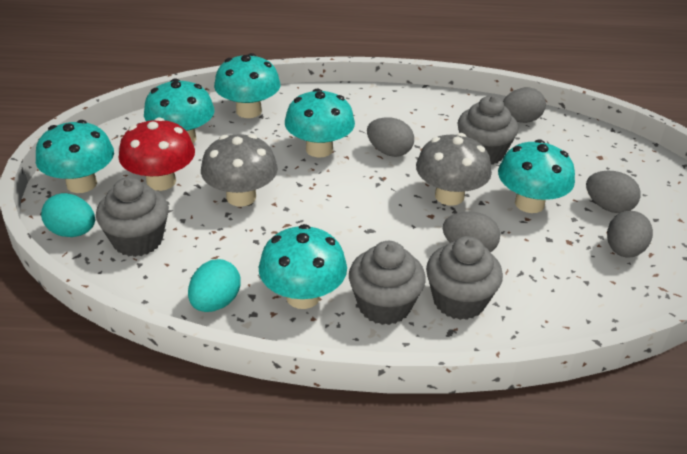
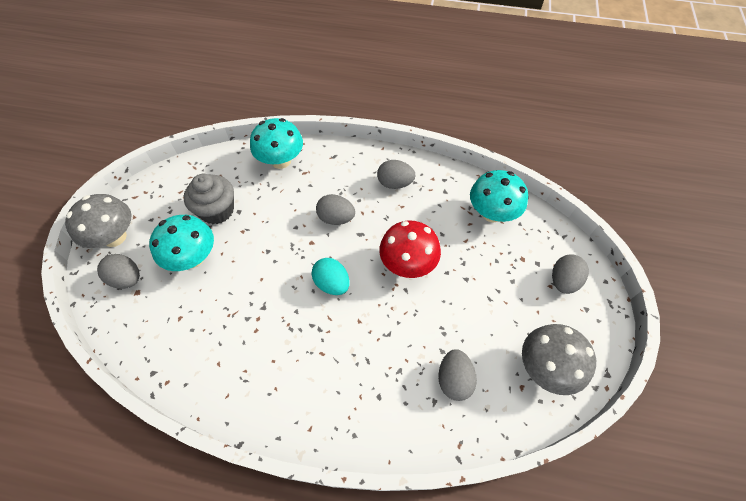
grey cupcake: [96,177,169,257] [349,241,426,325] [426,236,503,320] [458,96,518,165] = 4 -> [184,174,234,224] = 1
turquoise egg: [41,193,95,237] [188,259,241,312] = 2 -> [312,258,350,295] = 1
turquoise mushroom: [36,120,114,193] [144,78,214,143] [214,53,280,118] [259,224,347,309] [285,88,355,157] [498,139,575,213] = 6 -> [149,215,214,271] [250,118,303,169] [470,170,528,222] = 3

